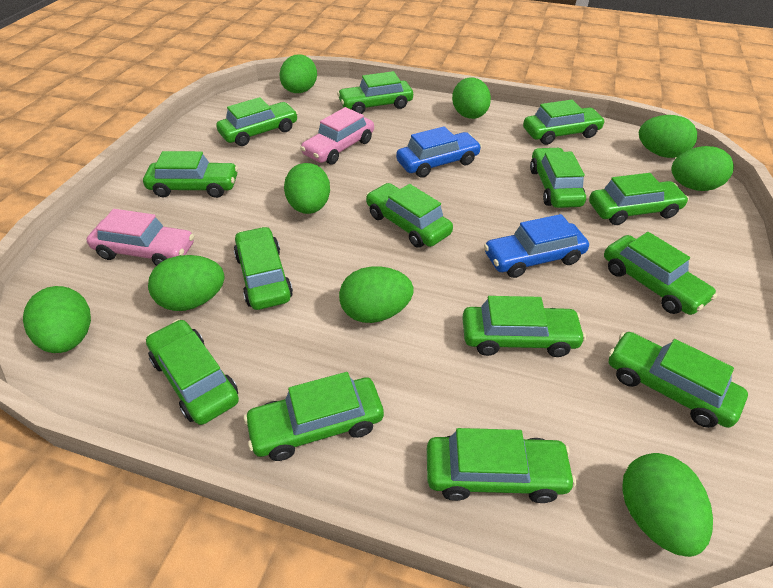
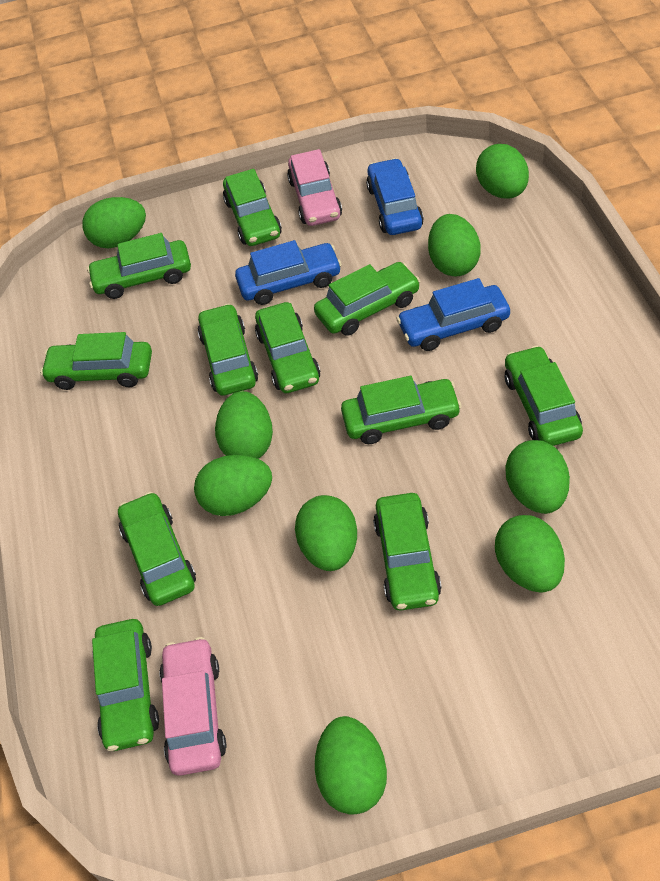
blue car: [396,126,482,178] [484,214,589,278] = 2 -> [235,240,342,305] [366,158,424,235] [396,278,510,351] = 3
green car: [143,151,238,198] [146,319,239,425] [216,97,298,146] [234,226,293,310] [244,372,384,461] [337,71,413,114] [366,183,453,248] [427,428,576,503] [462,296,586,357] [523,100,605,145] [530,147,586,208] [589,173,689,225] [604,232,717,315] [608,332,748,428] = 14 -> [40,332,152,390] [87,233,191,299] [92,619,159,751] [118,492,196,606] [197,304,258,396] [223,169,282,246] [255,302,320,393] [314,262,420,336] [341,376,462,444] [373,493,442,611] [504,345,583,446] = 11

